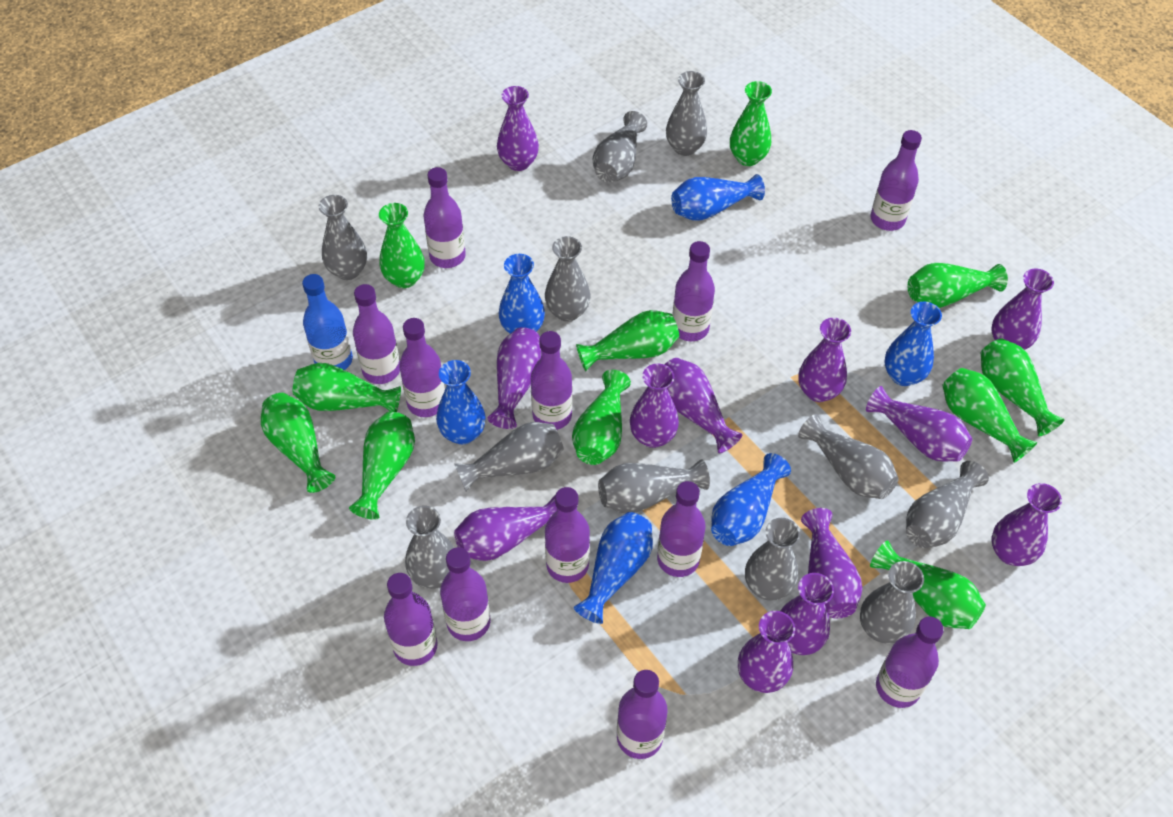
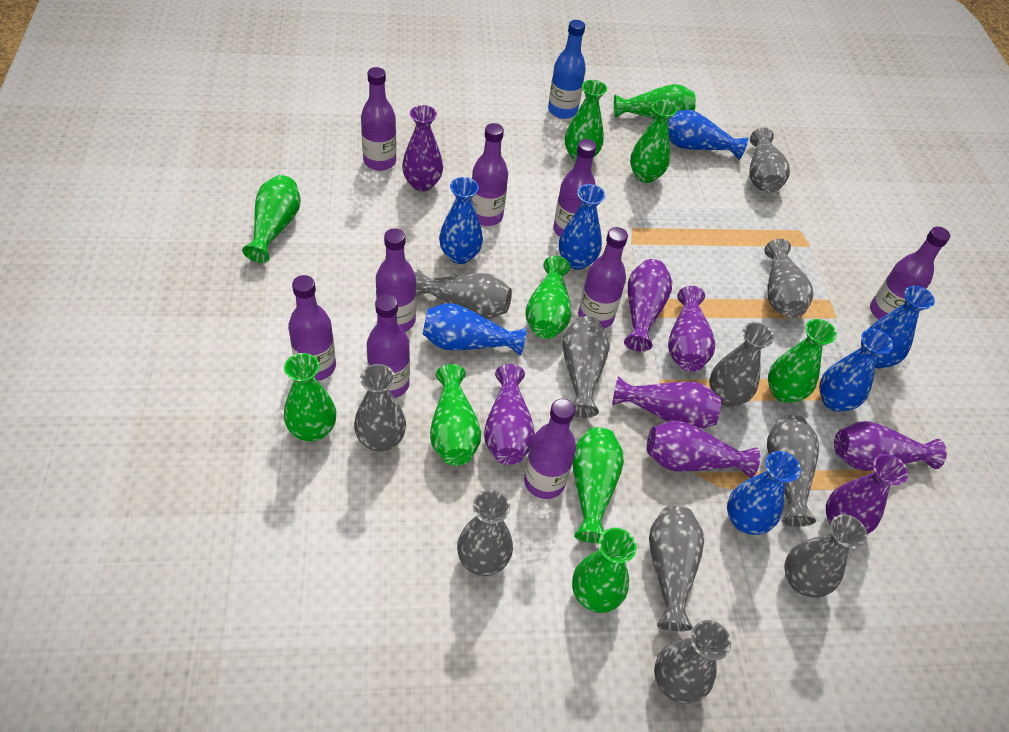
blue vase: [436,360,486,444] [498,254,545,334] [574,512,653,624] [671,174,765,221] [711,453,791,546] [885,302,942,386] = 6 -> [423,303,526,356] [439,177,483,264] [559,184,606,270] [668,110,748,160] [727,451,801,535] [819,329,893,412] [861,286,935,368] = 7
green vase: [261,393,335,493] [293,363,401,412] [349,411,415,520] [379,203,425,288] [572,370,631,465] [576,310,679,371] [730,81,772,166] [870,540,986,629] [908,263,1008,308] [942,368,1038,463] [981,338,1065,437] = 11 -> [242,175,301,263] [284,353,336,442] [430,364,481,466] [526,256,571,339] [565,80,607,162] [572,528,637,613] [573,427,624,543] [614,84,696,119] [630,100,677,183] [768,319,837,403] = 10
purple bottle: [353,284,400,384] [384,573,438,666] [399,318,445,417] [423,167,466,268] [440,547,491,641] [531,331,572,430] [545,487,590,583] [617,670,668,759] [657,481,706,577] [672,241,715,341] [870,130,922,231] [876,617,944,708] = 12 -> [288,275,336,381] [361,67,397,171] [367,294,410,398] [376,228,416,332] [471,123,508,226] [524,399,576,499] [553,139,597,237] [578,227,628,328] [870,227,950,320] = 9
purple vase: [454,496,557,561] [488,327,541,429] [497,86,539,171] [630,364,679,448] [664,358,742,453] [738,611,795,693] [780,573,834,655] [798,318,851,402] [801,508,862,619] [866,386,972,462] [991,268,1054,350] [992,483,1062,566] = 12 -> [402,105,443,191] [484,364,535,465] [612,376,722,429] [624,259,672,352] [646,420,760,478] [668,286,715,372] [826,454,908,534] [834,421,947,471] = 8

